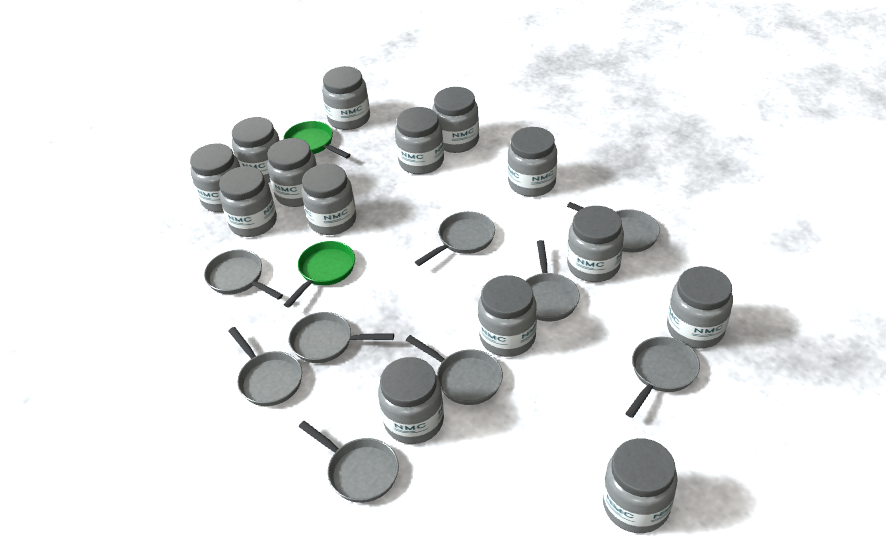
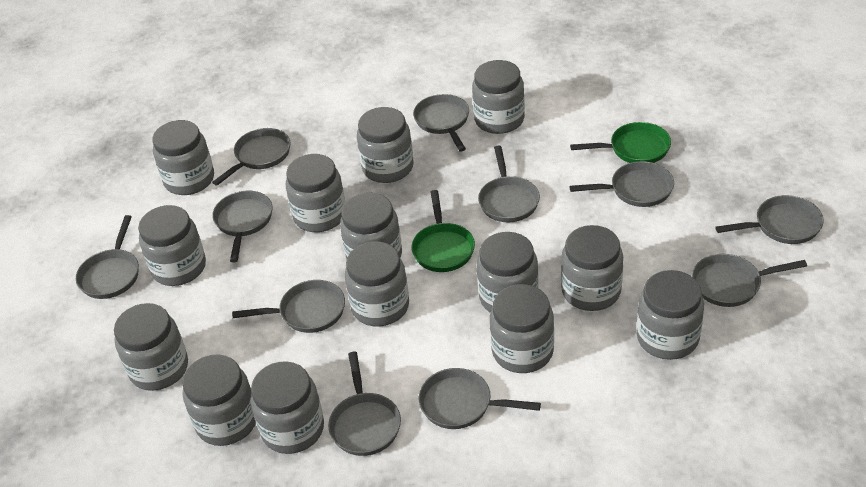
grey pan: [204,250,283,300] [228,327,302,406] [289,312,394,363] [299,421,399,503] [406,335,503,405] [415,211,495,266] [525,240,580,321] [567,202,660,253] [625,337,700,418] = 9 -> [76,215,139,299] [212,128,290,186] [212,191,272,263] [232,280,345,333] [328,352,401,456] [413,94,469,152] [419,368,541,429] [478,146,540,222] [569,161,674,207] [692,254,807,307] [715,195,823,244] = 11

